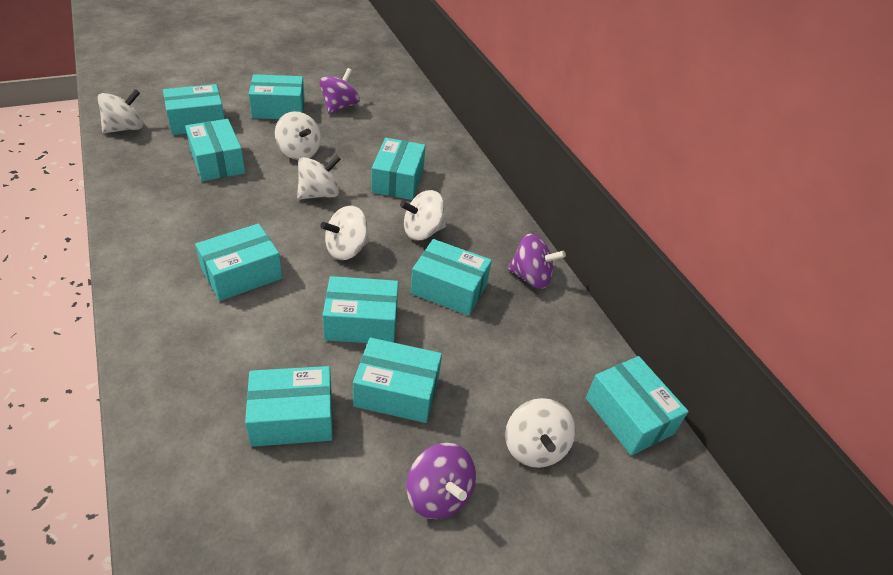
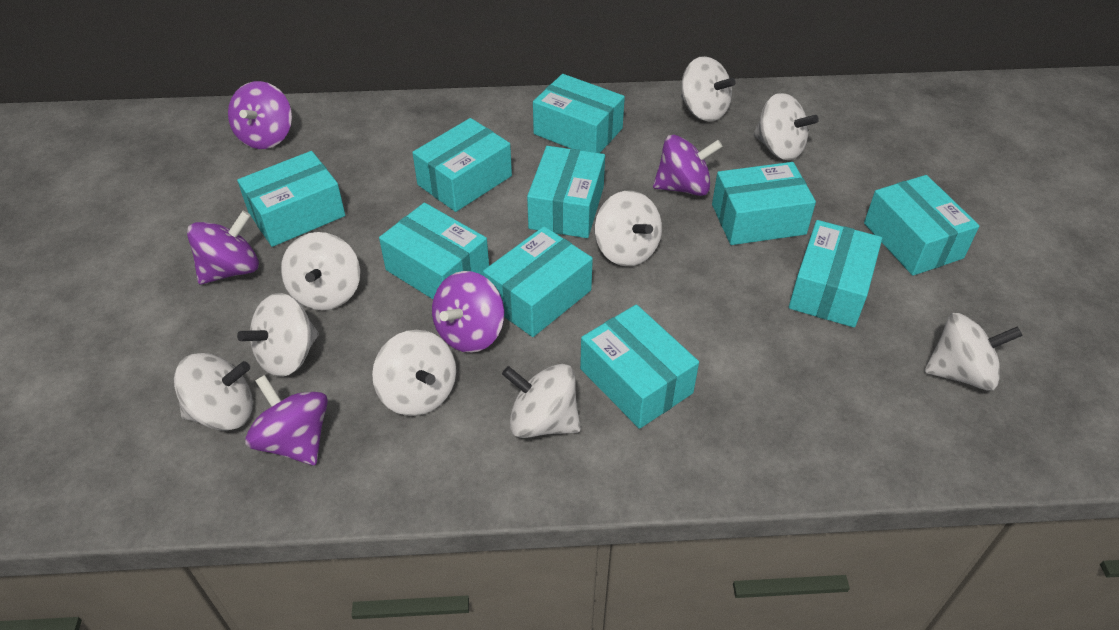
purple spinning top: [319,68,360,114] [406,443,476,519] [508,234,566,289] = 3 -> [187,211,259,284] [228,81,292,149] [245,375,328,465] [432,271,504,353] [653,135,723,196] = 5
white spinning top: [97,89,143,133] [275,111,321,160] [297,155,341,199] [320,205,370,260] [400,190,446,240] [505,398,576,468] = 6 -> [174,353,253,431] [237,293,319,377] [281,232,360,310] [372,330,456,416] [502,364,581,438] [594,191,662,266] [681,56,736,122] [753,93,819,160] [924,313,1023,391] = 9

